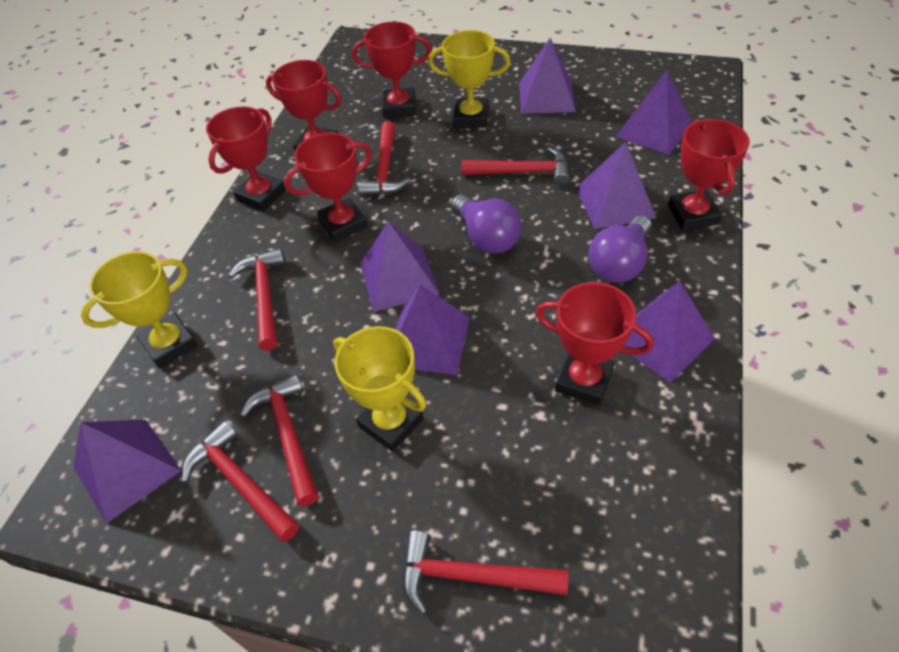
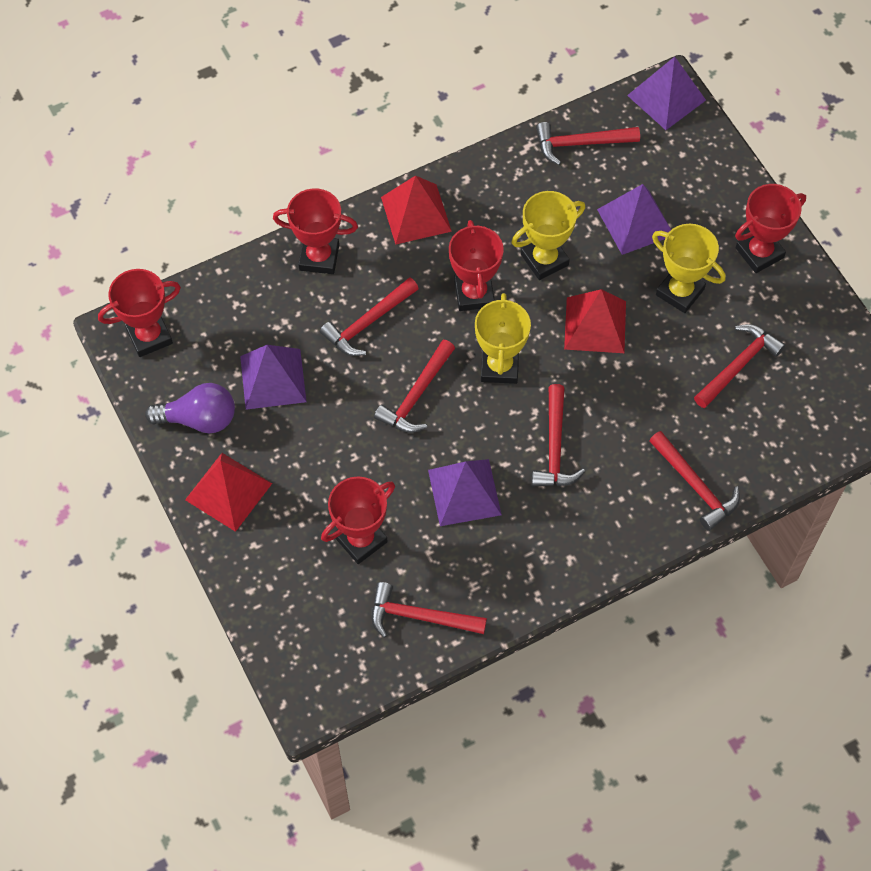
purple light bulb: [451,194,522,254] [588,216,652,283] = 2 -> [145,383,235,433] = 1
purple pyramid: [74,420,181,524] [360,221,440,312] [396,285,470,375] [519,38,576,114] [576,142,656,229] [615,70,692,155] [624,281,715,383] = 7 -> [240,345,307,410] [428,459,502,526] [597,184,671,255] [627,57,706,130] = 4
red hammer: [182,421,299,542] [229,248,285,351] [240,373,319,506] [358,121,410,196] [403,530,568,615] [462,147,570,186] = 6 -> [320,277,419,356] [372,582,487,638] [374,340,455,433] [532,384,585,486] [536,122,640,165] [649,431,740,531] [694,324,786,408] = 7
red pyramid: none = 0 -> [185,453,272,532] [381,175,452,245] [564,289,626,353] = 3
red trophy: [206,106,286,211] [266,60,342,150] [284,133,372,242] [352,22,432,118] [536,282,654,406] [668,119,750,231] = 6 -> [98,269,181,357] [273,188,358,274] [321,476,395,564] [449,220,504,311] [735,184,806,273] = 5

